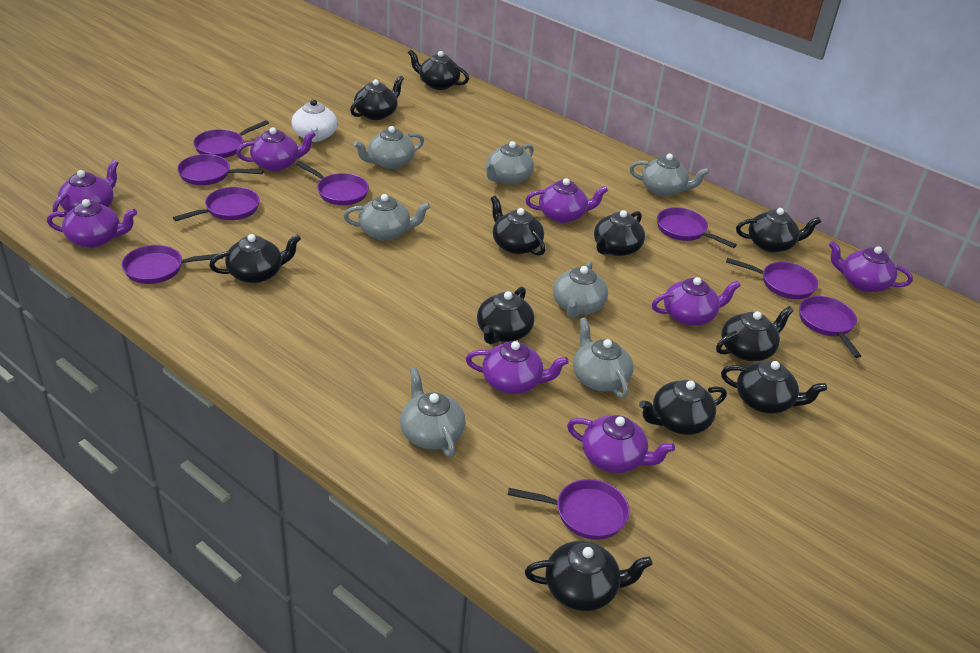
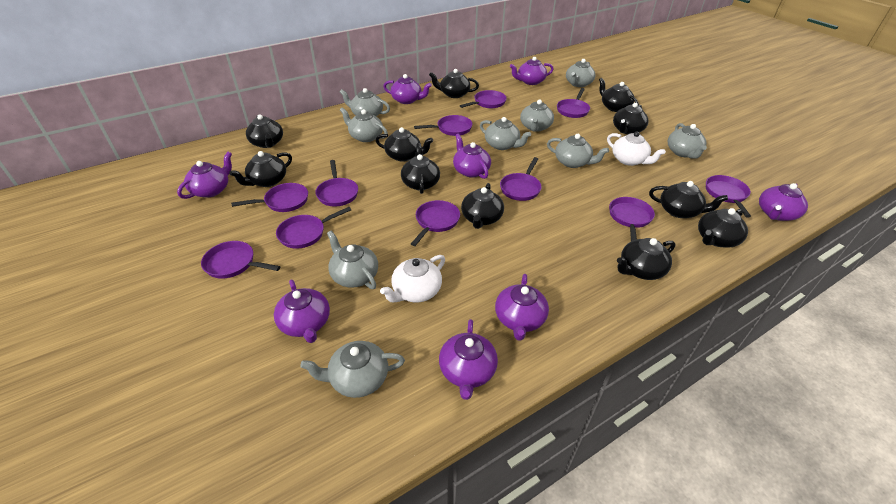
grey teapot: [344,194,430,241] [353,126,424,169] [400,368,466,458] [484,141,534,184] [553,261,608,318] [573,317,634,398] [629,154,709,196] = 7 -> [300,341,405,398] [327,231,378,289] [340,88,390,116] [340,107,388,142] [480,117,531,150] [520,100,554,132] [547,134,609,168] [566,59,595,87] [668,123,707,159] = 9
purple pan: [122,245,223,284] [173,187,260,221] [177,154,264,185] [193,120,269,158] [296,161,369,205] [508,479,630,540] [657,207,737,248] [726,258,818,299] [799,296,861,358] = 9 -> [201,241,280,279] [231,183,308,212] [276,207,351,249] [315,160,358,206] [411,200,460,246] [414,115,472,136] [460,90,507,108] [500,157,542,201] [557,88,590,118] [609,197,655,241] [706,175,751,218] = 11
white teapot: [291,99,337,142] = 1 -> [380,255,445,302] [607,131,666,166] = 2

